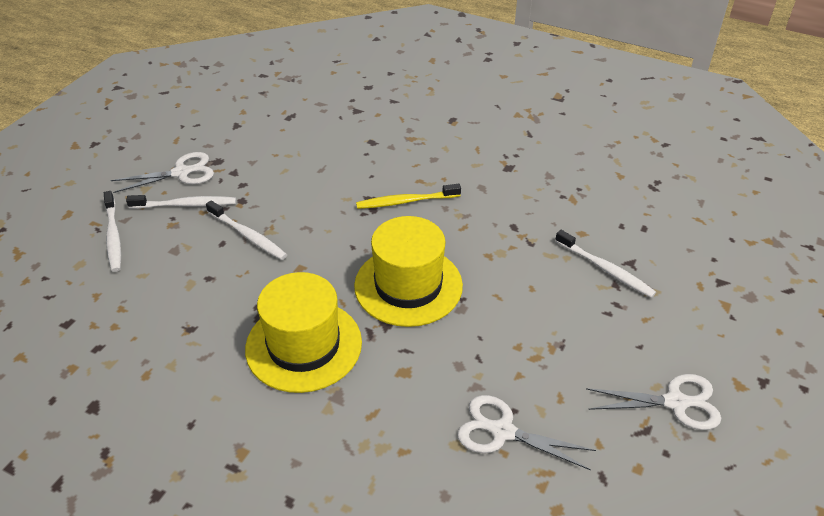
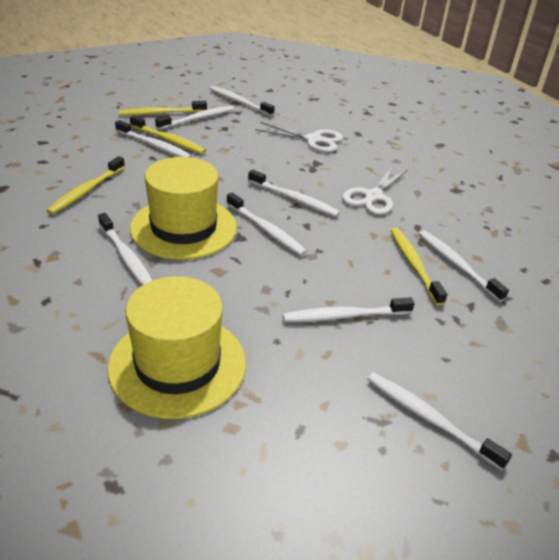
white scissors: [111,152,214,193] [457,395,596,470] [586,374,721,430] = 3 -> [255,122,343,152] [342,166,408,215] = 2
white toothbrush: [104,191,121,272] [126,195,236,209] [206,200,287,260] [555,230,656,298] = 4 -> [98,213,153,285] [115,120,192,157] [155,106,234,130] [209,86,275,116] [226,192,307,256] [248,169,340,217] [283,297,414,322] [367,372,512,470] [419,230,509,302] = 9
yellow toothbrush: [356,184,461,209] = 1 -> [46,156,125,214] [119,101,207,116] [130,115,206,154] [391,228,447,306] = 4

